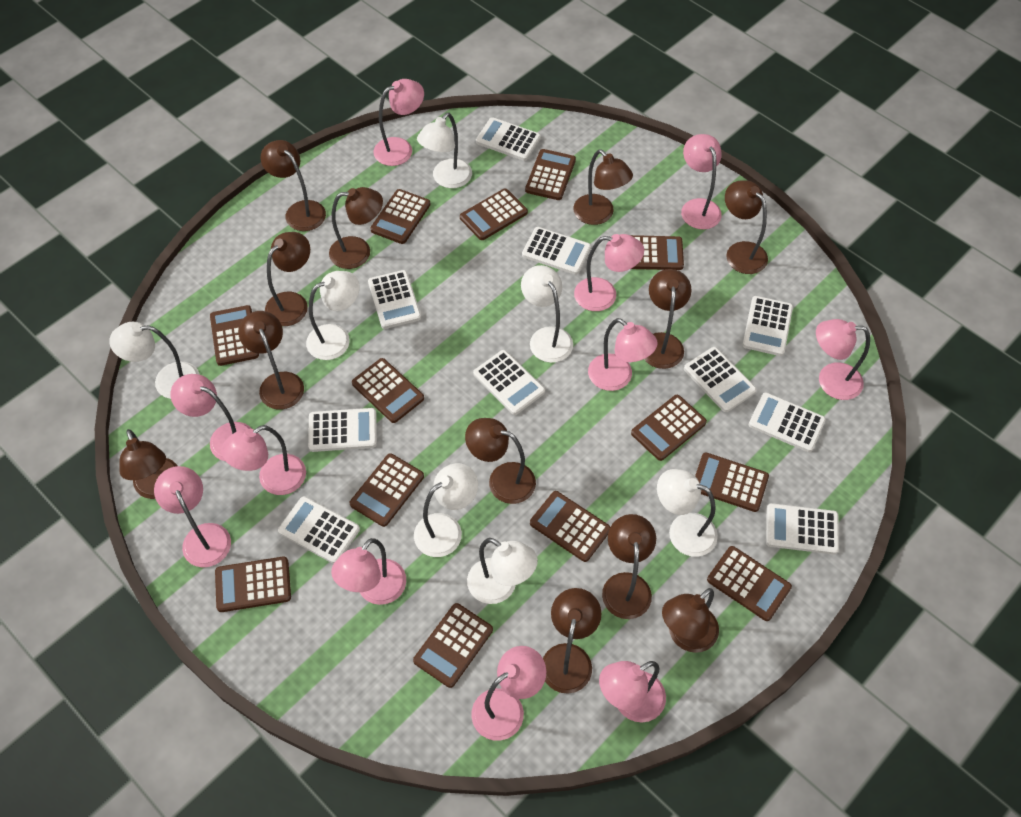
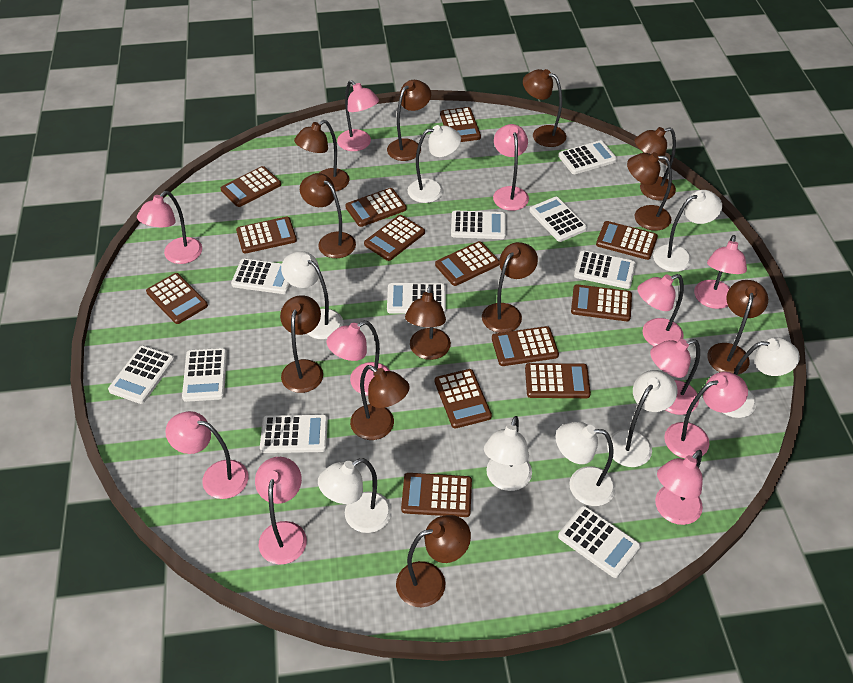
white lamp: [109,322,200,399] [306,271,360,360] [414,463,478,557] [417,113,472,188] [467,538,538,604] [521,265,573,363] [657,469,718,557] = 7 -> [281,251,343,339] [318,458,392,533] [407,125,461,203] [484,416,532,491] [556,422,616,506] [607,370,677,467] [653,190,722,272] [723,337,800,418] = 8

